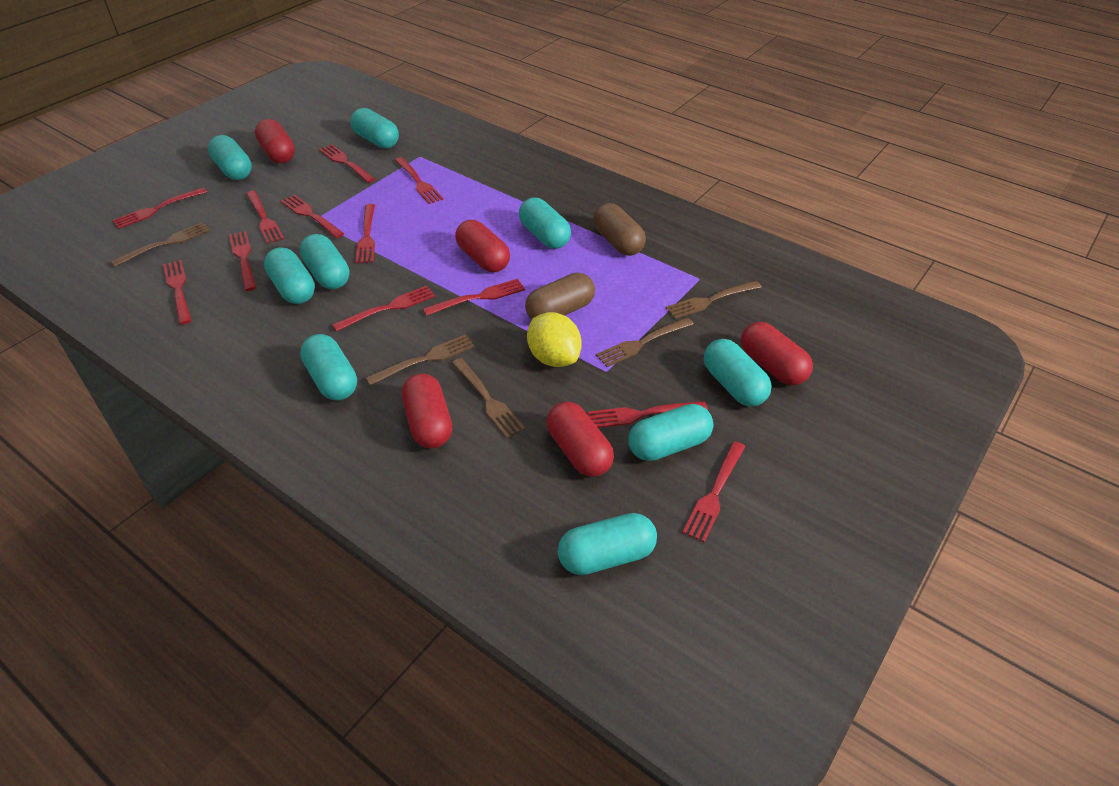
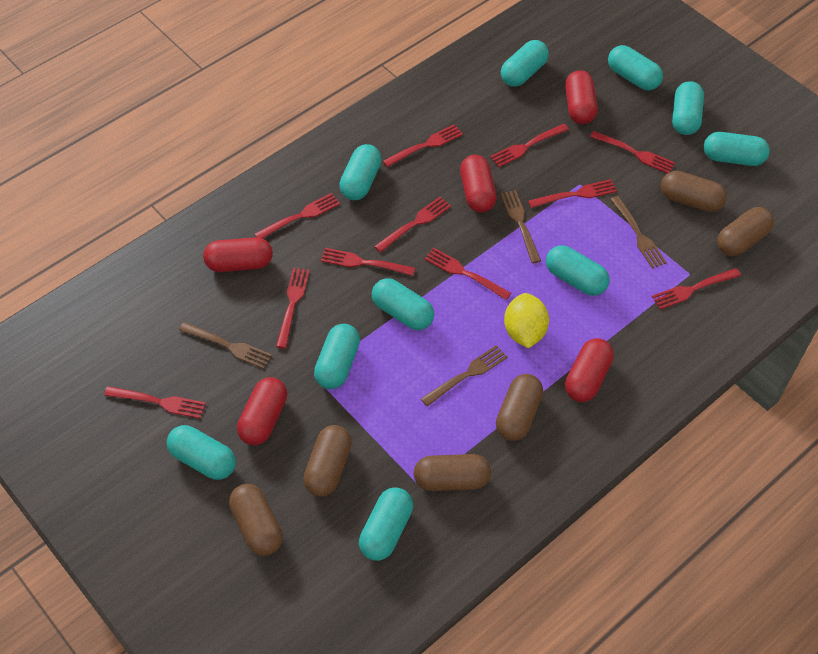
brown capsule: [525,272,595,320] [593,203,646,256] = 2 -> [229,484,283,556] [303,425,352,497] [414,454,491,491] [496,374,543,441] [661,171,727,212] [717,207,774,256] = 6
brown fork: [110,222,211,267] [365,335,475,385] [452,358,525,438] [596,317,694,367] [666,281,762,319] = 5 -> [179,322,272,369] [421,345,508,406] [501,190,541,263] [610,196,667,269] = 4
red fork: [112,187,207,229] [163,260,192,324] [229,231,256,291] [246,191,284,244] [281,194,344,238] [319,144,375,183] [332,285,435,332] [355,204,375,263] [395,157,443,204] [423,279,525,316] [587,401,708,428] [682,441,745,542] = 12 -> [104,386,206,419] [255,193,340,238] [276,268,310,348] [321,248,415,276] [374,197,451,252] [383,124,463,167] [425,248,511,300] [490,124,569,167] [528,179,617,208] [590,131,675,173] [652,268,741,309] = 11
turquoise capsule: [208,135,252,180] [264,247,315,304] [300,234,350,289] [300,334,357,401] [350,108,399,149] [519,197,571,249] [558,513,657,575] [628,404,713,461] [704,339,772,406] = 9 -> [167,425,236,480] [314,324,360,389] [339,144,382,200] [359,487,413,561] [372,278,435,330] [501,40,549,87] [546,245,610,296] [608,45,663,91] [672,81,704,135] [704,132,770,166] = 10

